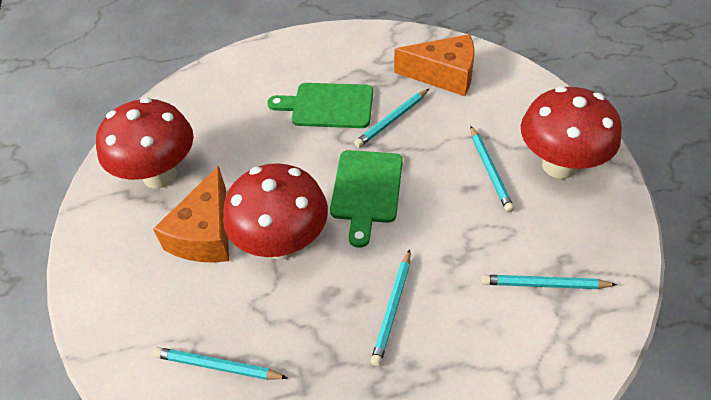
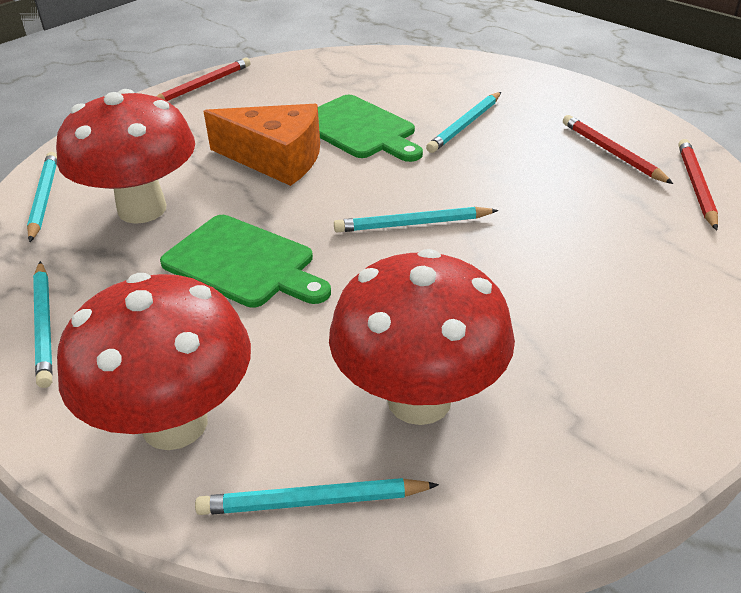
orange cheese: [153,166,229,263] [394,34,475,96] = 2 -> [204,104,320,186] = 1
red pencil: none = 0 -> [156,58,250,101] [563,115,673,184] [678,139,718,230] = 3

